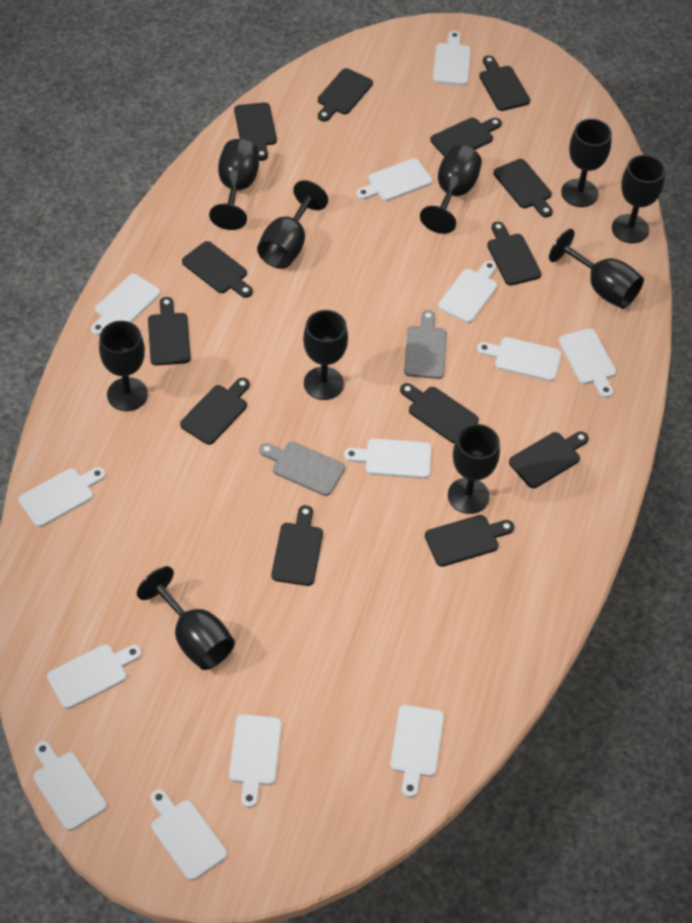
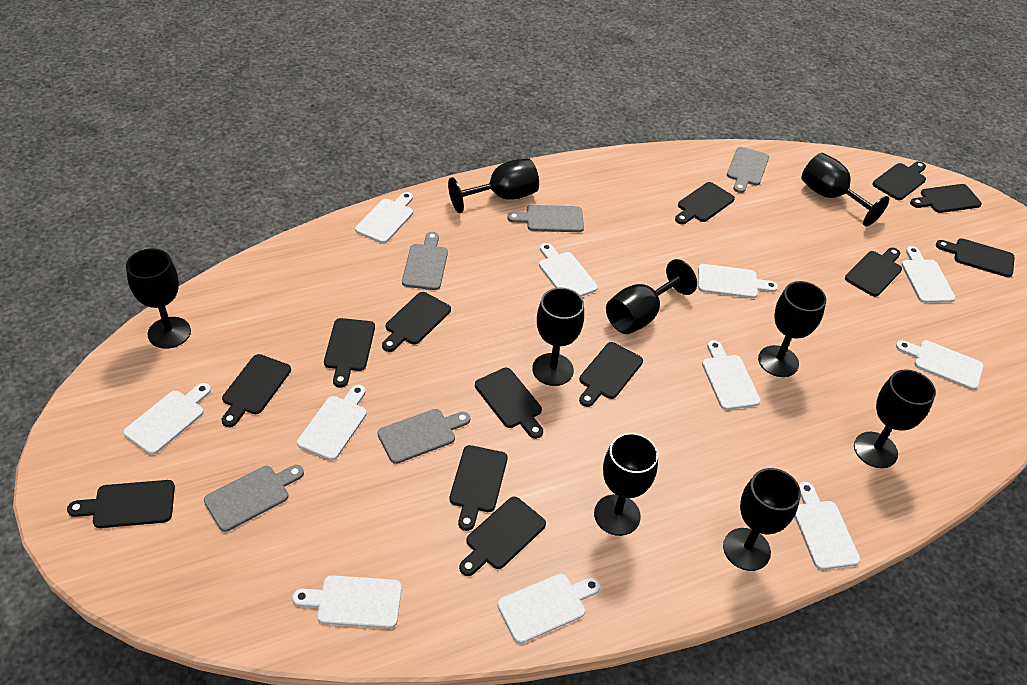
black goblet: [99,321,148,411] [137,566,235,670] [209,139,259,230] [257,180,328,269] [303,310,348,400] [420,145,482,234] [448,424,500,514] [549,229,644,309] [561,119,612,207] [612,155,665,243] = 10 -> [126,248,191,349] [448,158,539,213] [532,288,584,386] [594,433,658,536] [606,259,697,334] [723,468,801,571] [758,281,826,377] [801,153,889,226] [854,369,936,468] = 9
grey cutting board: [259,442,345,496] [404,310,447,379] = 2 -> [204,465,304,532] [378,409,470,464] [402,232,448,290] [507,205,584,232] [727,147,769,193] = 5
white cutting board: [18,467,105,527] [33,741,107,831] [47,644,141,709] [91,274,160,335] [150,789,227,881] [229,714,282,808] [344,438,431,479] [356,158,432,201] [390,705,444,798] [433,31,471,86] [438,261,497,323] [477,337,561,381] [559,328,616,398] = 13 -> [123,383,211,455] [292,575,402,628] [297,385,367,460] [355,192,413,243] [498,574,601,644] [539,243,598,297] [698,264,778,298] [702,340,761,410] [794,482,860,570] [896,340,984,390] [901,246,955,303] = 11

